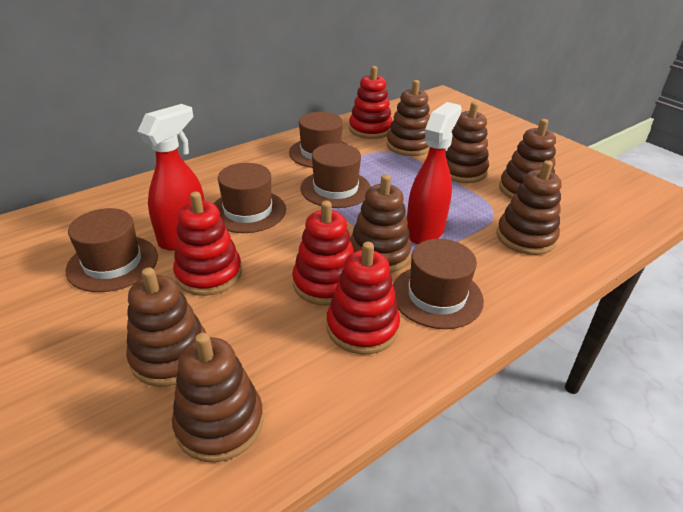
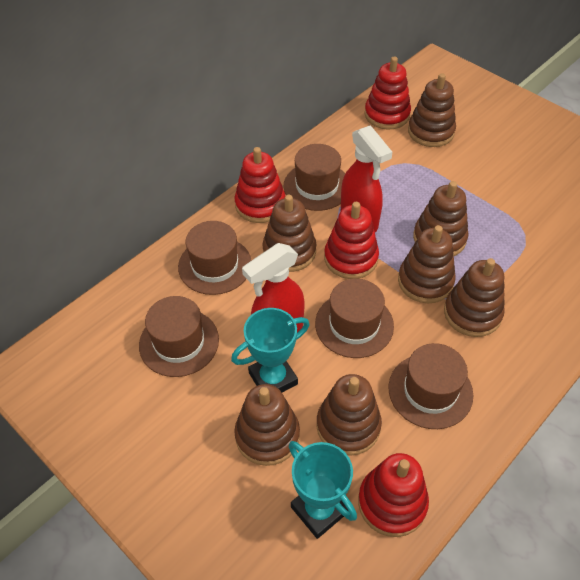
turquoise trophy: none = 0 -> [231,308,310,392] [288,441,357,539] = 2

